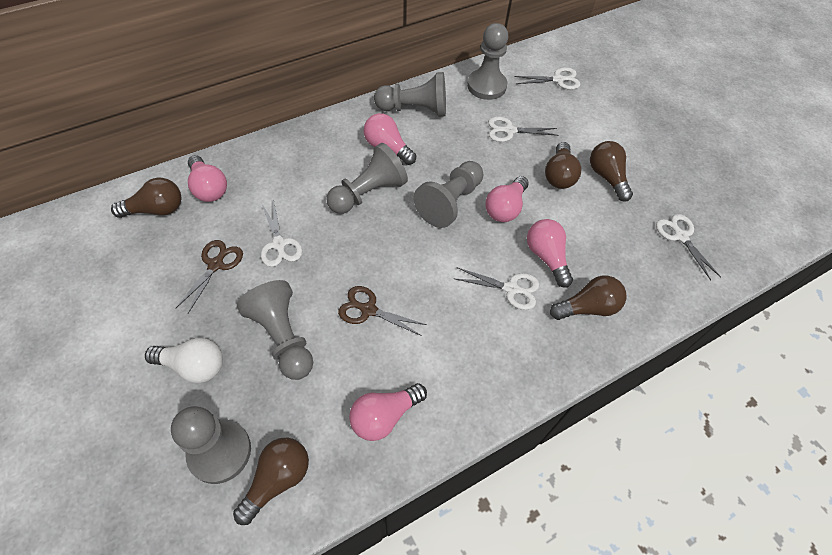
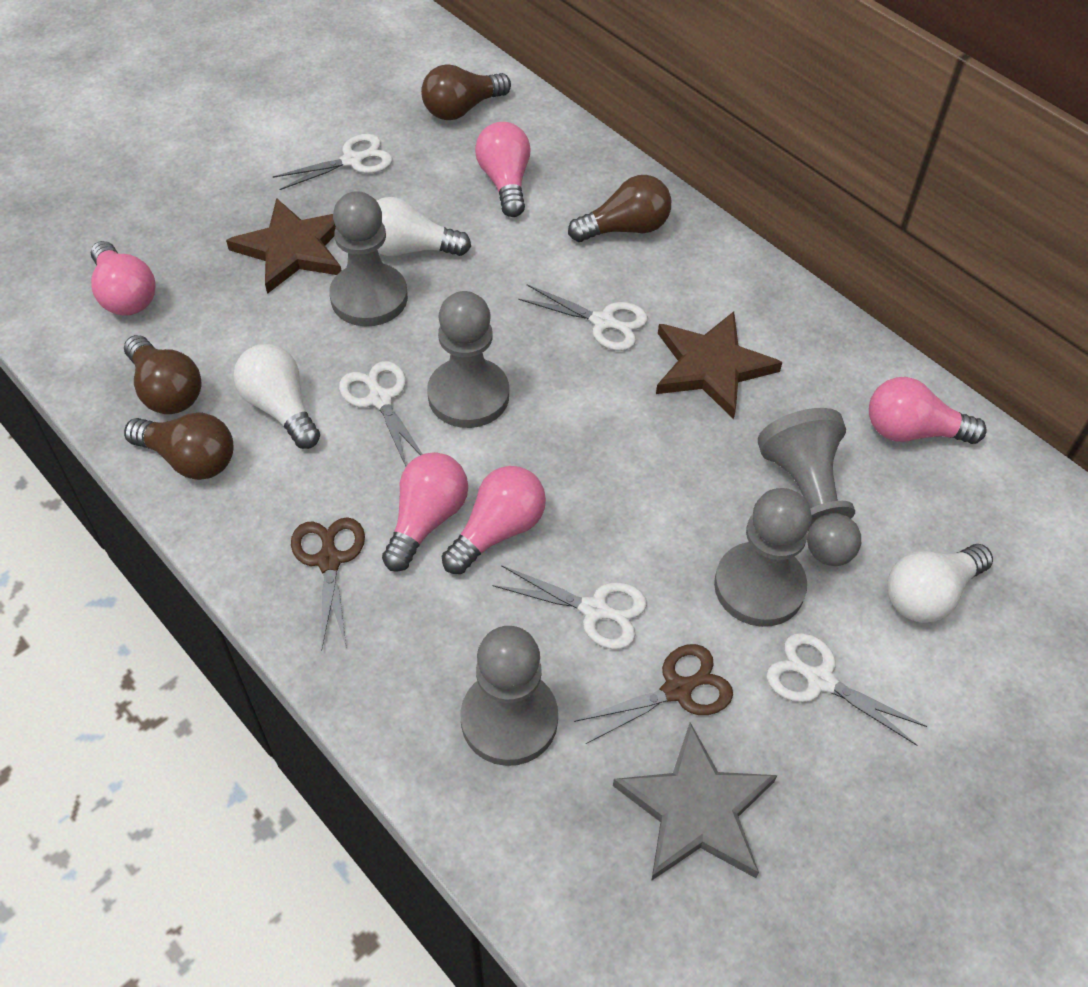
brown light bulb: [111,178,181,218] [233,438,309,525] [545,142,581,189] [550,276,626,320] [590,141,633,202] = 5 -> [124,335,201,414] [124,413,233,480] [421,64,511,120] [568,175,671,242] = 4
brown star: none = 0 -> [226,198,341,294] [656,311,783,419] = 2
grey pawn: [171,406,251,484] [237,280,313,380] [326,143,408,214] [374,72,446,117] [413,161,483,228] [467,23,508,100] = 6 -> [329,191,408,327] [427,291,509,428] [461,626,558,766] [714,488,812,627] [758,408,861,566] = 5
grey star: none = 0 -> [613,723,777,881] = 1
white light bulb: [145,338,223,383] = 1 -> [234,344,320,449] [376,197,471,256] [887,544,993,623] = 3

